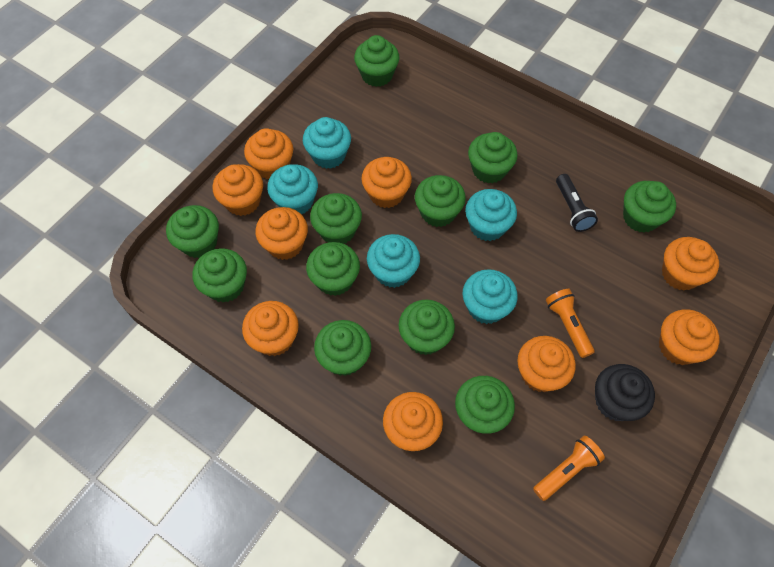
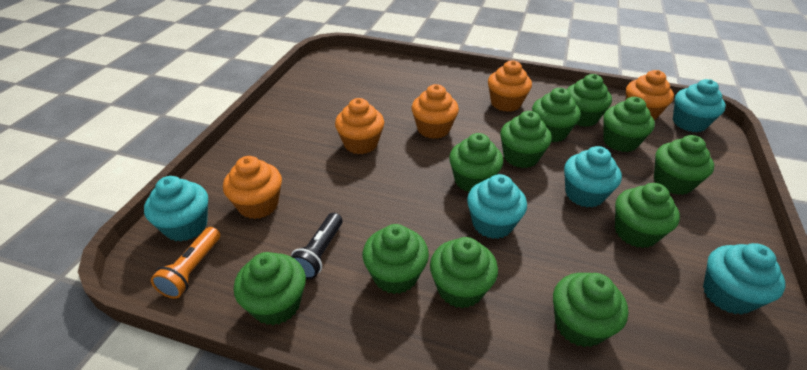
black cupcake: [595,364,655,421] = 1 -> none = 0
orange cupcake: [213,164,263,216] [242,301,299,356] [244,128,293,179] [255,207,308,260] [362,157,412,208] [383,392,443,451] [517,336,576,392] [659,309,720,365] [662,237,719,290] = 9 -> [223,156,282,219] [335,98,384,154] [412,84,459,139] [488,60,532,112] [626,70,674,120] = 5
orange flashlight: [533,436,605,501] [546,289,595,358] = 2 -> [151,227,220,299] = 1

